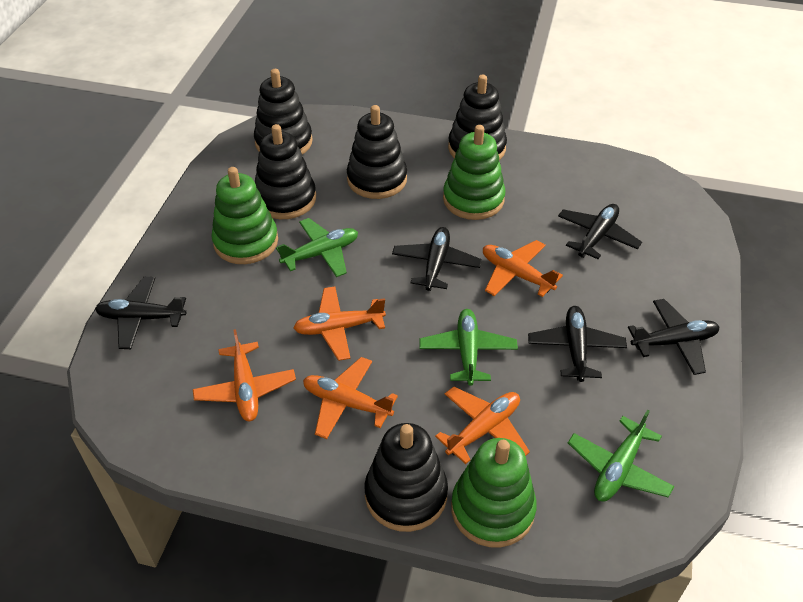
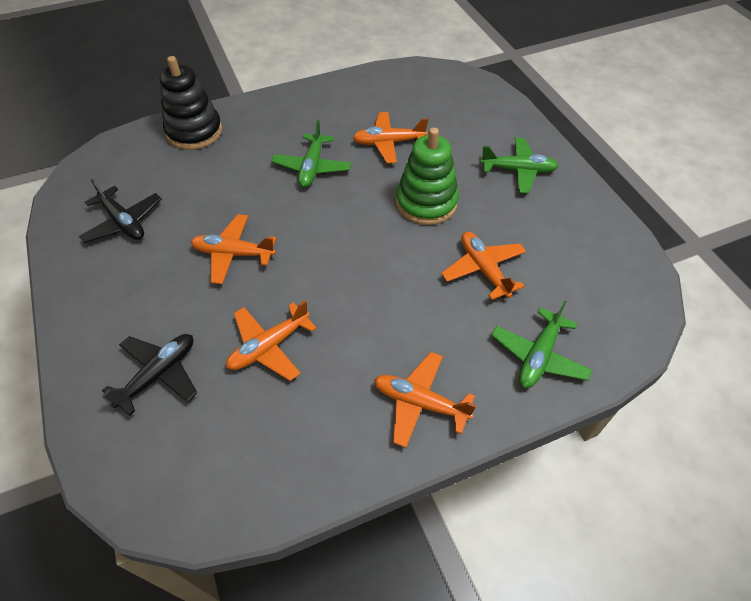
black plane: [95,277,187,349] [392,227,482,291] [528,306,627,382] [558,204,642,259] [628,299,720,375] = 5 -> [79,179,162,243] [102,334,197,416] = 2
black stacking toy: [254,69,313,154] [255,124,316,219] [347,105,407,199] [364,423,448,532] [448,75,507,160] = 5 -> [160,56,222,150] = 1
green stacking toy: [211,167,278,264] [443,125,506,220] [451,438,537,548] = 3 -> [396,128,459,225] = 1

